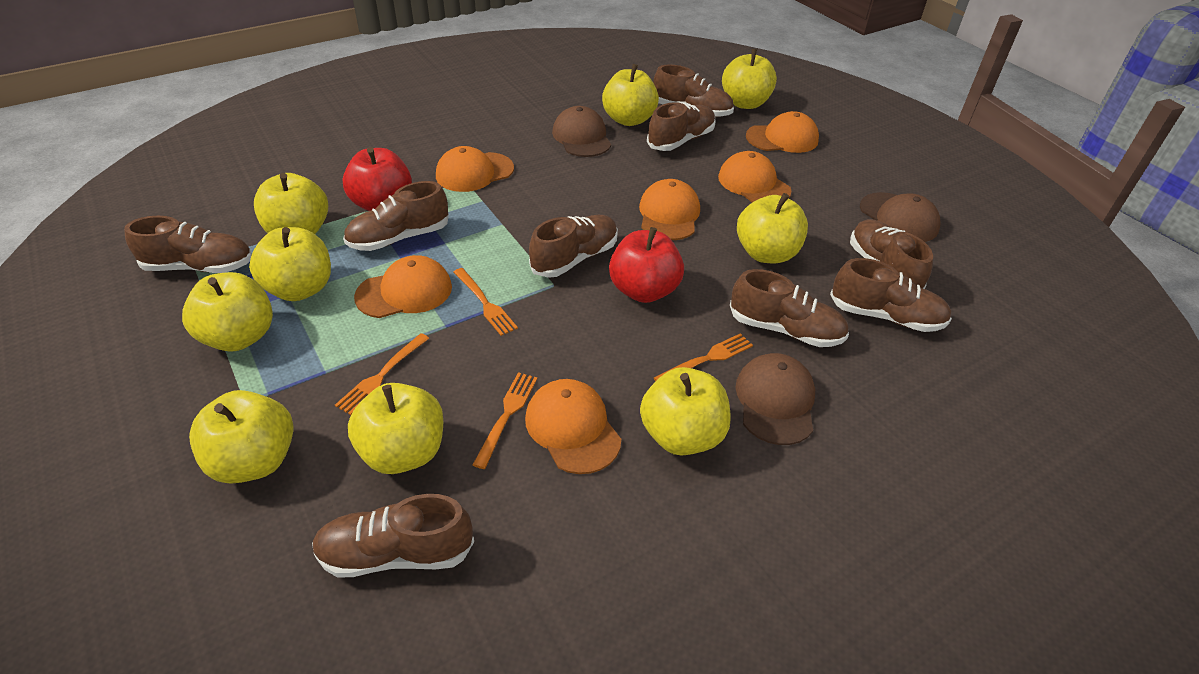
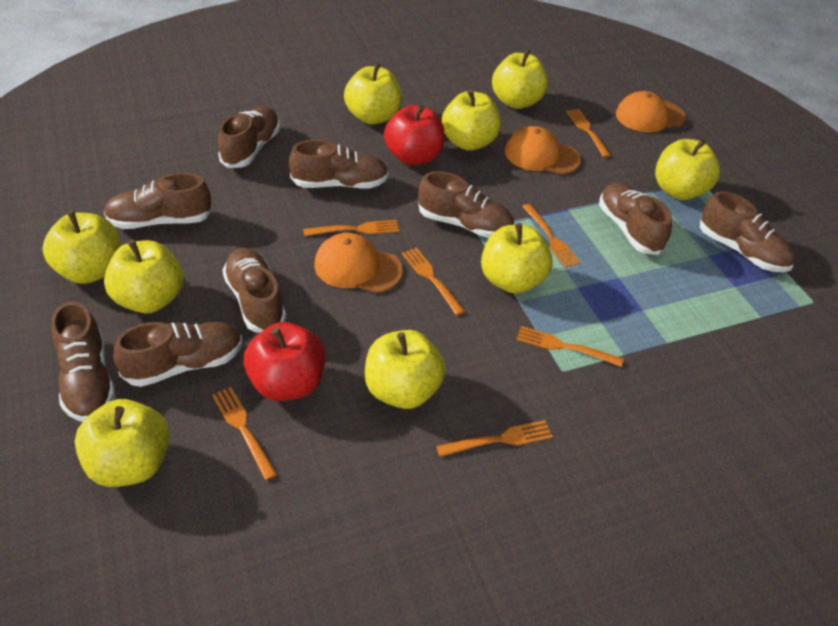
brown cap: [552,106,611,157] [735,353,815,445] [860,192,940,242] = 3 -> none = 0
orange cap: [354,255,452,318] [436,146,514,192] [525,379,621,474] [639,179,700,240] [718,151,791,203] [746,111,819,153] = 6 -> [315,233,403,293] [505,126,581,175] [616,91,686,133] = 3
orange fork: [335,333,429,415] [453,268,518,336] [473,372,537,469] [654,333,753,382] = 4 -> [212,387,277,480] [303,220,399,236] [402,247,465,315] [436,420,553,457] [516,326,624,367] [522,204,581,268] [566,109,611,158] = 7

